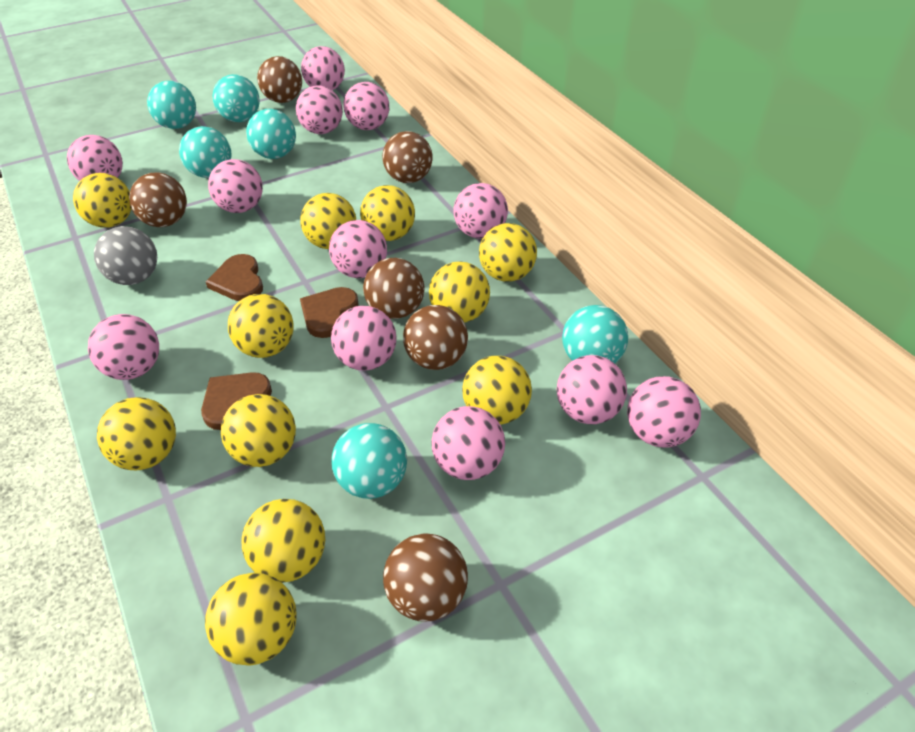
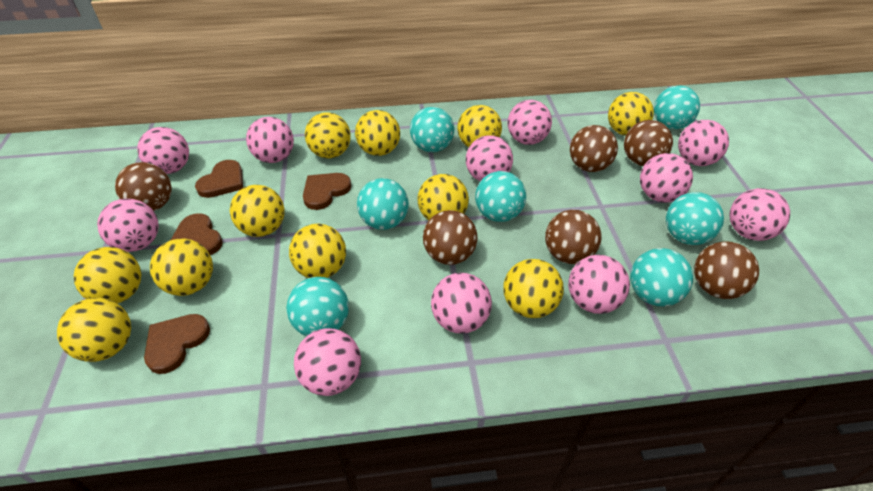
brown heart: [201,372,272,430] [206,254,263,301] [300,287,359,338] = 3 -> [144,314,210,374] [171,213,223,255] [195,160,243,198] [303,173,351,210] = 4
grey ball: [94,226,157,285] = 1 -> none = 0
pink ball: [67,135,123,181] [88,314,159,380] [208,159,263,213] [296,85,343,134] [301,46,345,90] [329,220,387,278] [331,306,397,371] [343,82,389,130] [431,406,505,480] [453,183,508,238] [557,355,627,424] [627,376,701,448] = 12 -> [97,198,159,252] [137,127,189,174] [246,117,294,163] [294,328,361,396] [431,273,492,334] [466,135,513,181] [508,100,552,145] [568,255,630,314] [640,153,693,203] [678,120,729,166] [729,188,790,241] = 11
turquoise ball: [147,81,196,129] [179,126,231,178] [212,74,260,122] [246,109,296,159] [331,423,407,499] [562,305,628,363] = 6 -> [286,277,349,337] [357,178,409,230] [410,107,454,152] [475,171,526,222] [630,248,693,306] [654,85,700,129] [666,192,724,245] = 7

